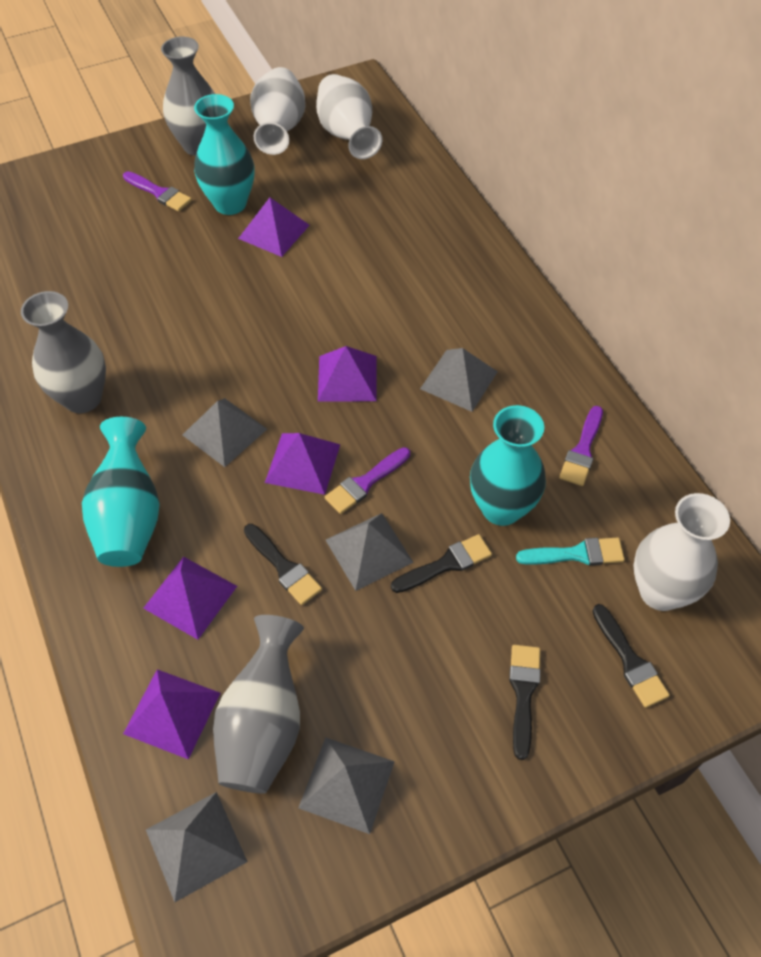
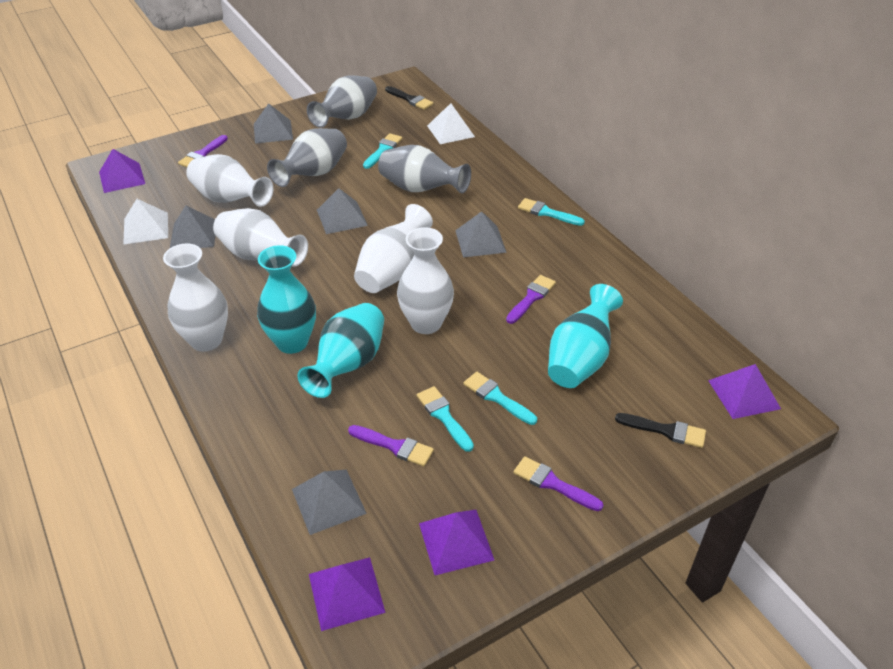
black brush: [244,524,322,605] [391,534,492,593] [509,645,541,760] [592,604,670,708] = 4 -> [385,86,433,110] [615,413,706,448] = 2
purple brush: [123,171,192,211] [325,447,410,514] [559,406,603,486] = 3 -> [178,135,228,167] [348,425,434,466] [506,275,556,324] [513,456,604,511] = 4
purple pyramid: [123,669,220,760] [143,557,237,640] [238,198,310,257] [265,433,340,495] [318,346,377,402] = 5 -> [99,149,145,193] [309,557,386,631] [419,510,494,575] [708,364,781,419] = 4
turquoise brush: [516,537,625,566] = 1 -> [363,133,402,169] [417,386,474,452] [463,372,537,425] [518,198,585,226] = 4
white pyramid: none = 0 -> [123,199,168,245] [427,103,475,144] = 2
white vase: [250,67,305,155] [316,74,382,159] [634,493,730,611] = 3 -> [163,243,228,352] [186,154,273,207] [213,208,308,267] [354,204,433,293] [397,227,454,334] = 5

